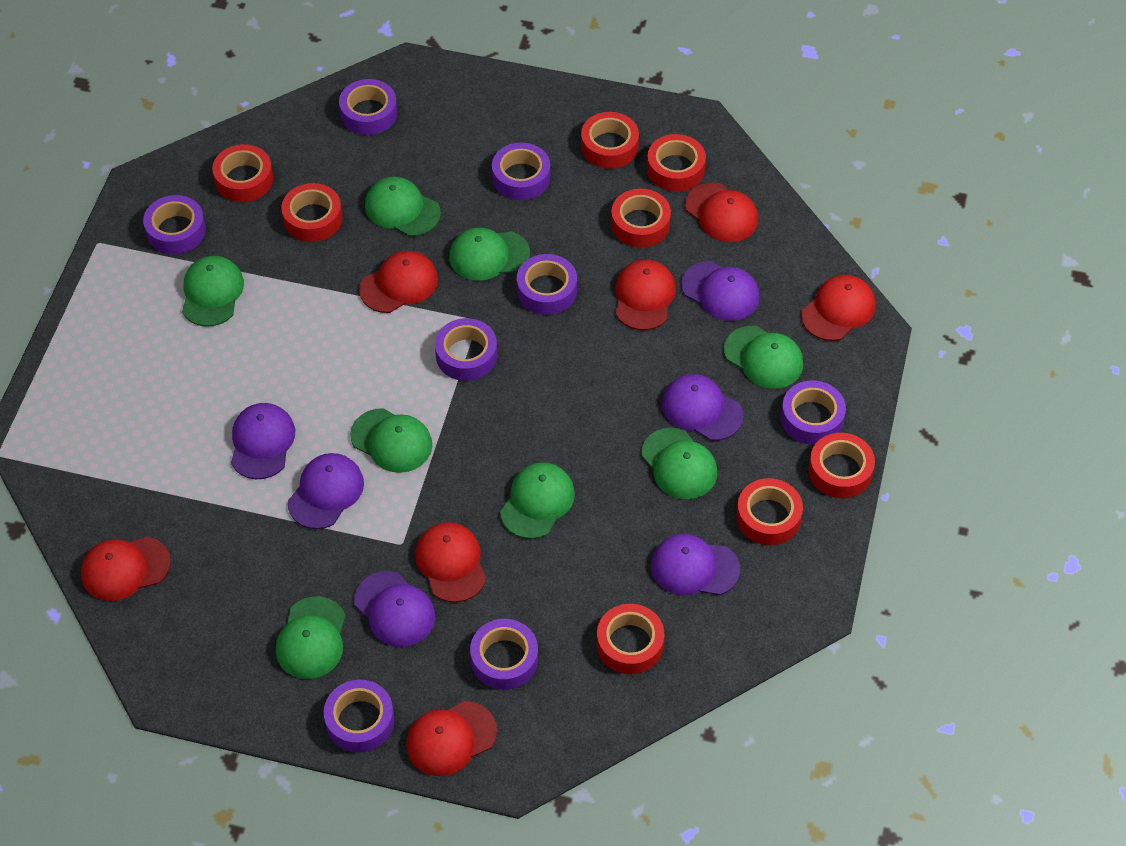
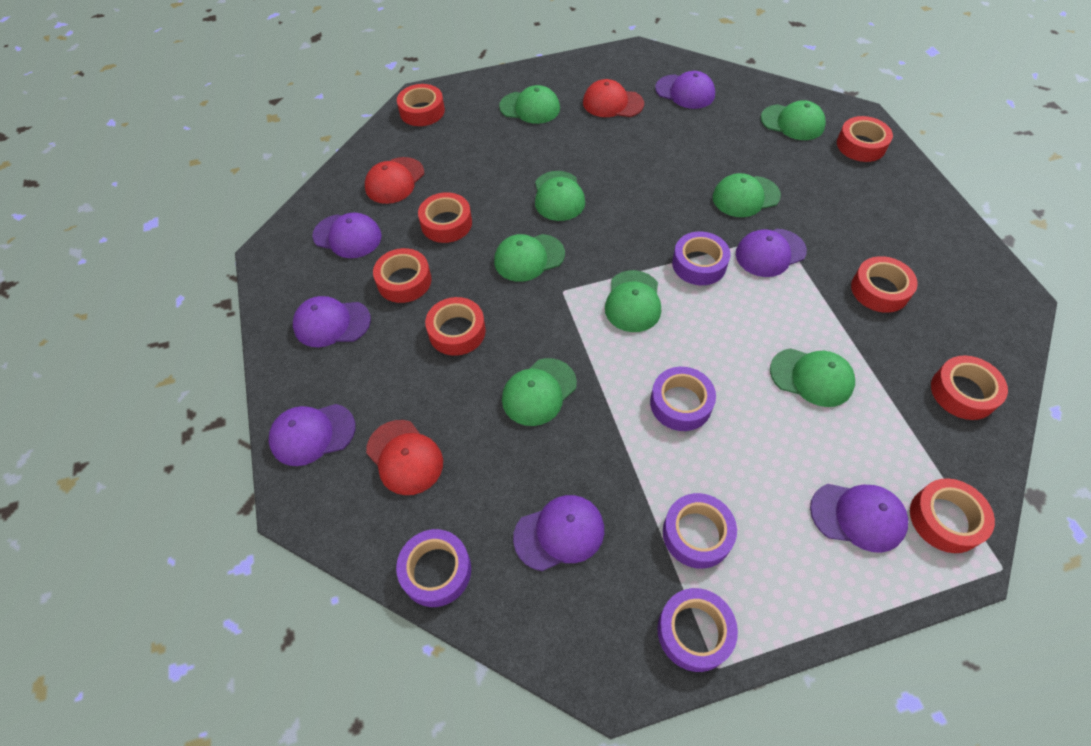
purple cap: [231,403,295,479] [288,453,364,529] [354,571,435,647] [651,534,740,595] [662,374,744,441] [681,261,760,321] = 6 -> [269,404,355,466] [293,296,371,347] [312,213,382,258] [513,495,604,571] [655,71,715,109] [736,229,807,277] [810,484,908,553] = 7
purple tape: [143,195,206,254] [324,680,394,752] [339,79,397,135] [435,318,497,381] [470,619,538,690] [492,142,550,200] [517,254,577,315] [781,381,846,445] = 8 -> [396,529,471,607] [650,367,716,431] [657,588,738,672] [663,493,737,569] [672,232,731,285] = 5
red cap: [81,537,171,601] [359,251,438,313] [406,701,497,776] [415,522,486,602] [616,260,676,330] [685,183,758,242] [801,275,875,341] = 7 -> [365,157,424,204] [366,420,443,495] [583,79,644,117] = 3

